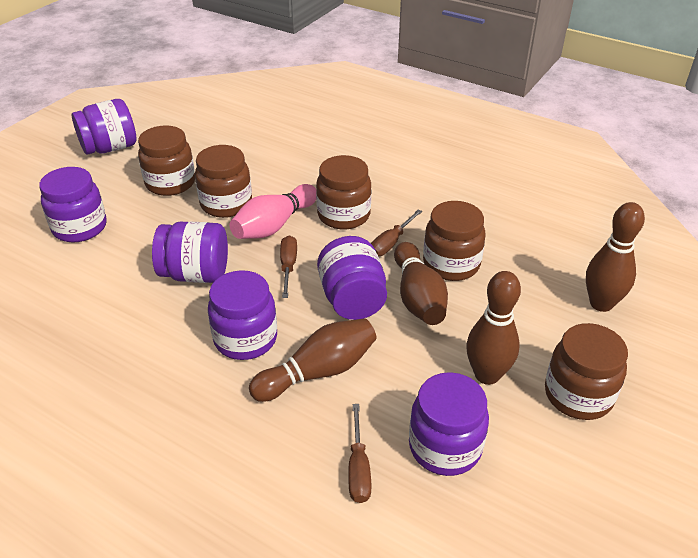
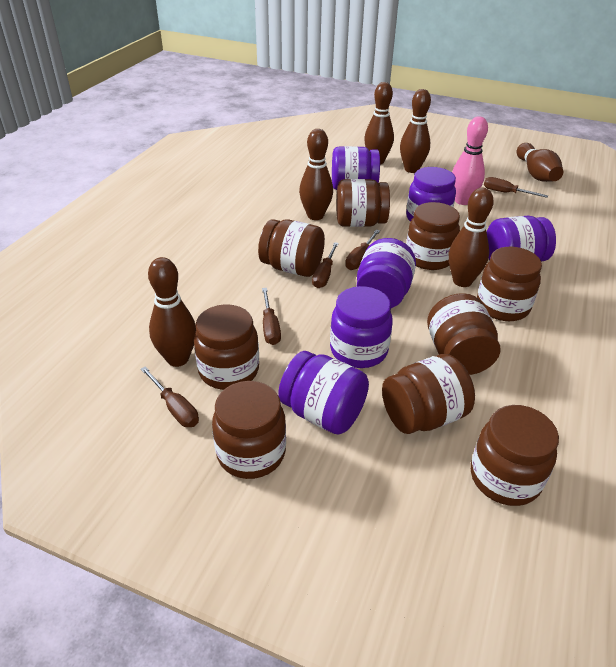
brown bowling pin: [249,318,377,402] [394,242,448,325] [466,271,521,385] [586,202,645,312] = 4 -> [148,257,196,367] [299,129,333,220] [364,82,394,165] [400,89,431,173] [449,187,494,287] [517,143,563,182] = 6
brown jar: [138,125,195,196] [195,145,252,218] [316,155,371,230] [423,201,486,281] [545,323,628,420] = 5 -> [194,304,259,390] [212,381,286,479] [258,219,325,277] [337,179,390,227] [382,354,475,434] [406,202,460,270] [427,293,500,375] [471,405,559,506] [477,247,542,321] = 9
brown screwdriver: [280,235,297,298] [348,404,371,503] [371,209,422,256] = 3 -> [141,366,199,427] [262,288,281,345] [312,242,339,288] [345,230,380,270] [484,177,548,198] = 5

